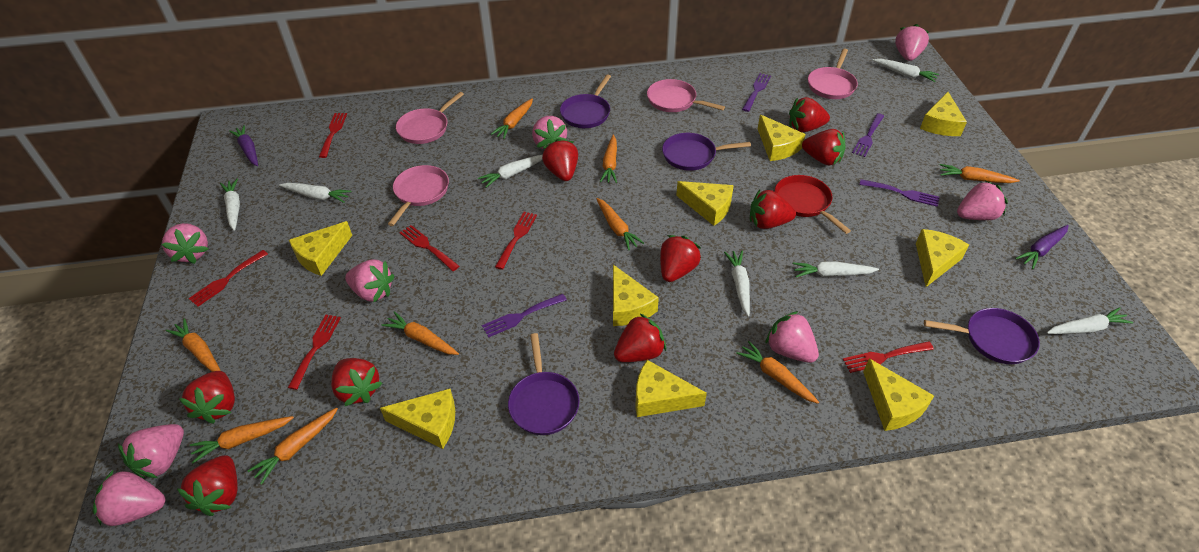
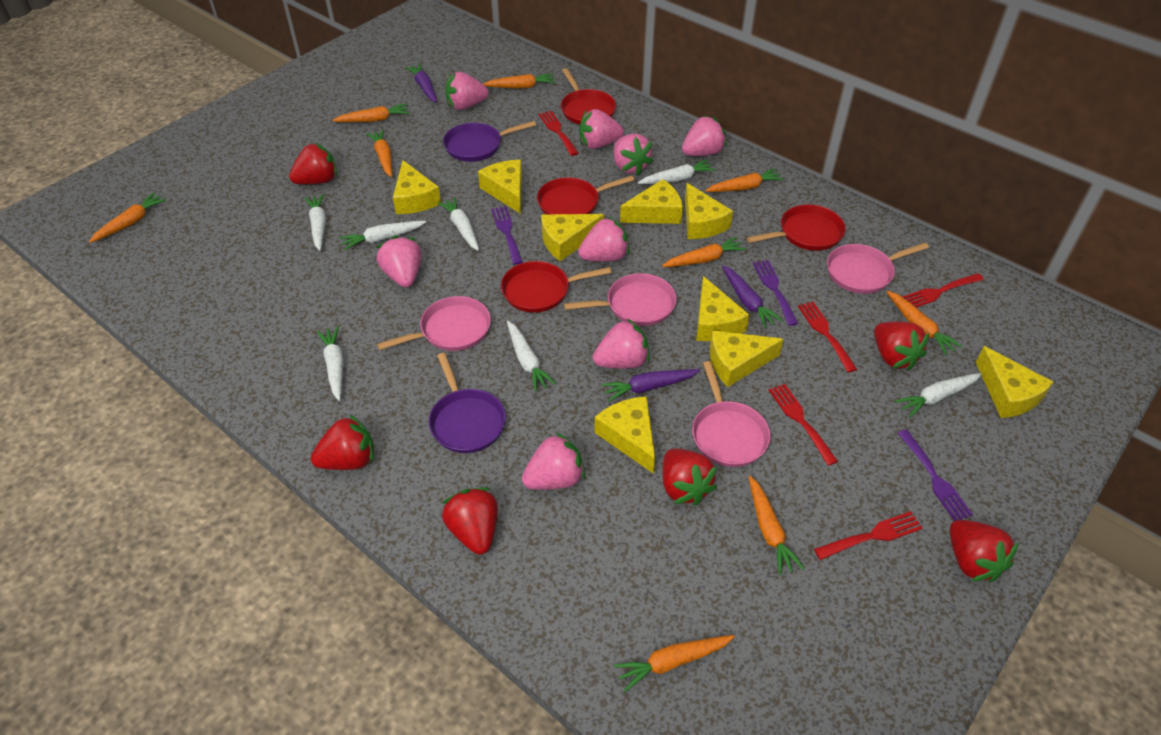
purple carrot: [229,125,258,166] [1015,225,1069,269] = 2 -> [405,63,437,103] [602,369,700,401] [722,265,783,328] = 3
purple fork: [482,294,567,338] [742,73,771,112] [852,113,884,157] [859,179,939,207] = 4 -> [491,206,523,265] [753,260,798,326] [898,429,973,521] = 3
purple pan: [508,333,580,435] [560,74,611,128] [662,133,751,171] [924,308,1040,364] = 4 -> [429,353,506,453] [443,121,536,162] = 2
red fork: [189,250,268,306] [288,315,341,390] [319,113,347,158] [399,225,459,271] [495,212,537,270] [843,341,934,373] = 6 -> [539,111,578,156] [769,384,838,466] [798,302,857,373] [814,511,923,560] [903,273,984,307] = 5
red pan: [775,175,851,234] = 1 -> [501,261,612,313] [537,175,634,214] [561,68,616,125] [747,204,846,251] = 4
red strawberry: [177,455,238,516] [179,371,235,424] [331,358,383,406] [542,139,578,181] [614,313,666,362] [660,235,701,282] [750,190,796,229] [789,97,830,133] [802,129,845,166] = 9 -> [289,143,337,184] [311,415,374,470] [442,487,498,555] [662,449,717,506] [874,321,929,371] [950,520,1019,582] = 6

